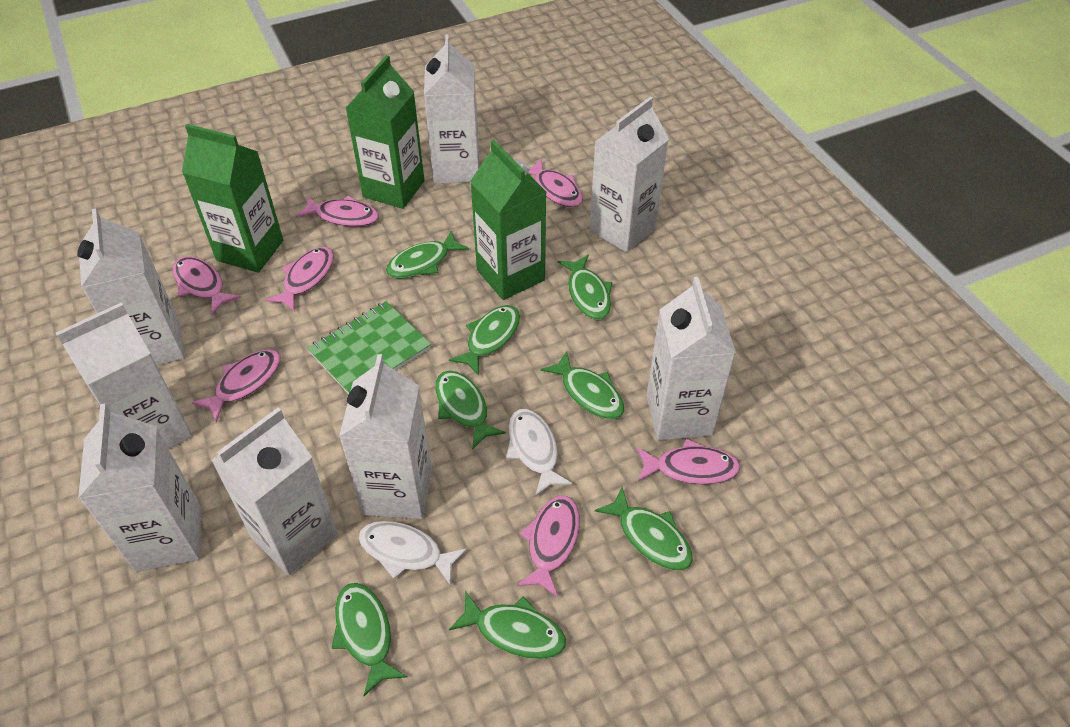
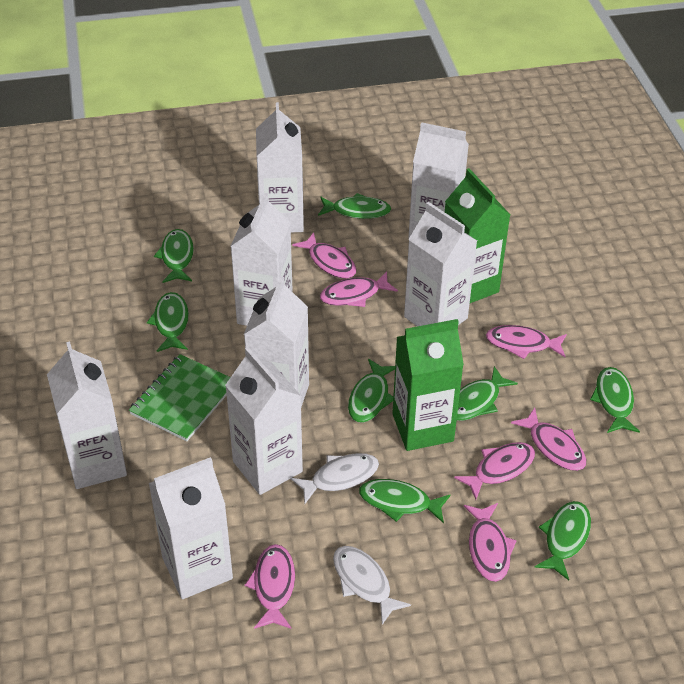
green carton: [182,124,283,273] [345,55,424,209] [470,140,546,300] = 3 -> [392,319,464,451] [445,168,510,303] = 2

